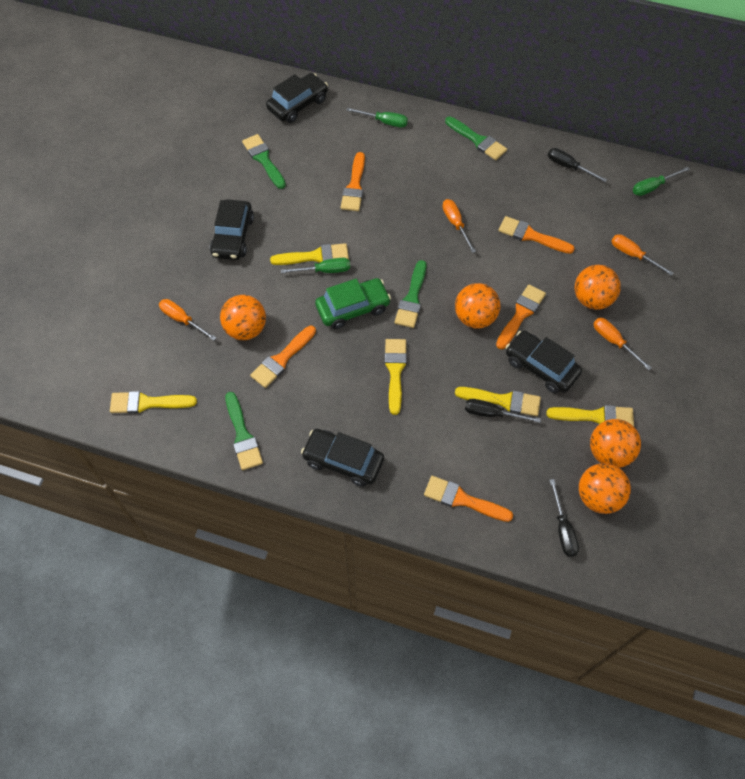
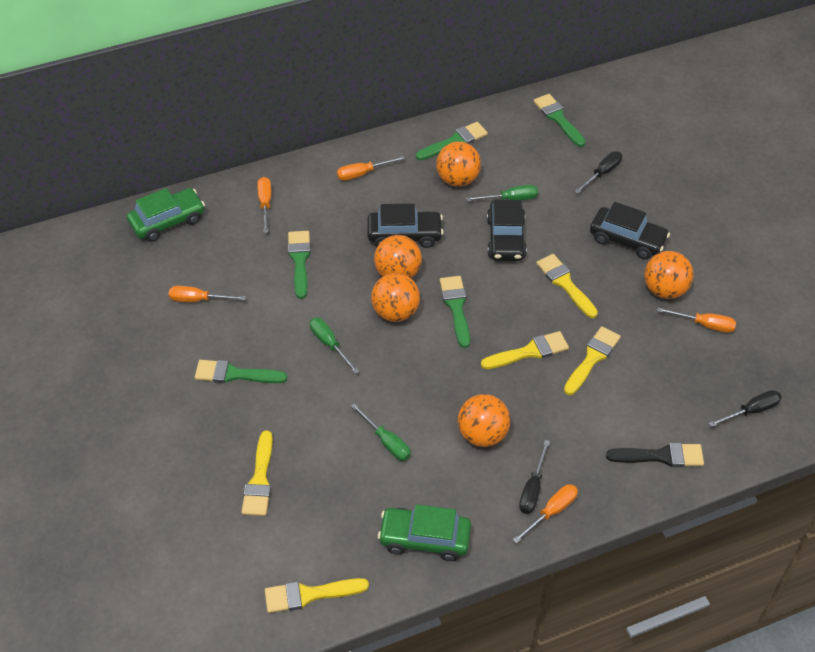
black brush: none = 0 -> [606,443,704,467] = 1
black car: [210,199,254,260] [266,73,328,123] [301,429,384,487] [506,331,582,394] = 4 -> [367,204,443,248] [487,200,527,261] [590,202,670,260] = 3
green brush: [225,392,263,470] [242,134,286,189] [395,260,426,328] [445,117,507,160] = 4 -> [195,360,287,383] [288,231,311,299] [416,122,488,160] [440,276,470,348] [533,94,586,147] = 5
green car: [315,278,391,329] = 1 -> [127,188,205,242] [378,505,471,561] = 2
orange brush: [250,326,316,388] [341,152,365,211] [424,476,513,522] [496,284,546,349] [498,216,575,254] = 5 -> none = 0
orange screwdriver: [159,299,216,341] [442,199,476,253] [593,318,652,370] [611,234,674,276] = 4 -> [168,286,246,302] [257,177,271,233] [337,156,405,181] [513,484,578,543] [657,307,736,333] = 5

